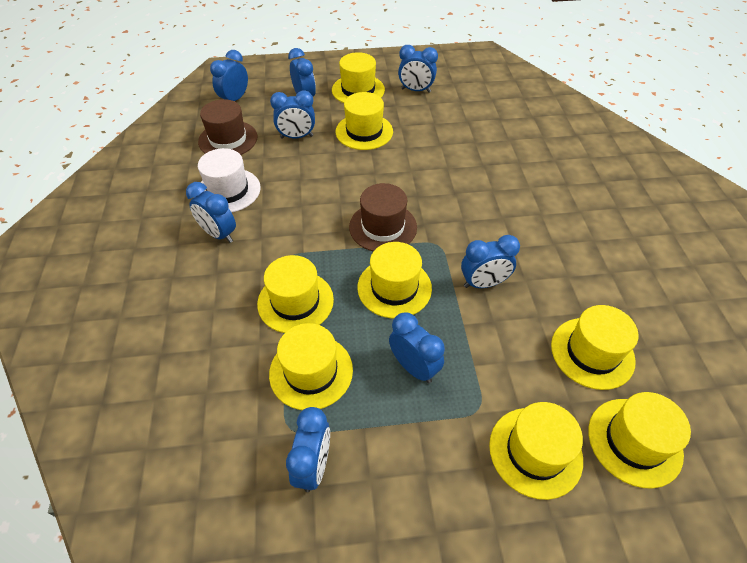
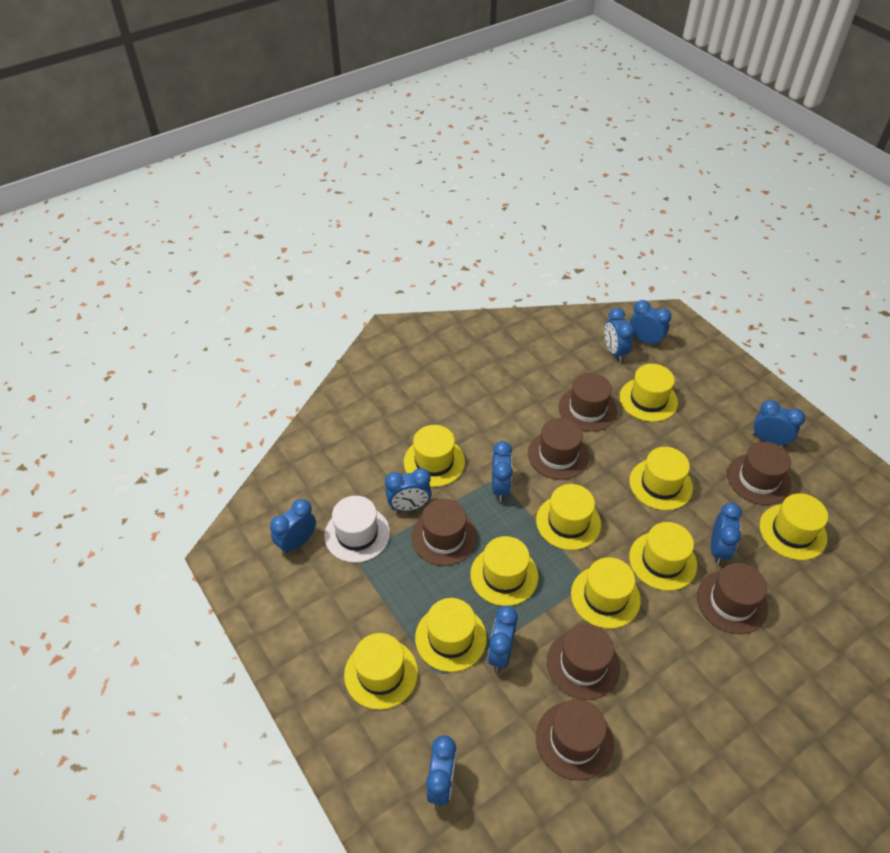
blue clock: [186,182,236,243] [210,50,248,101] [270,90,315,139] [286,407,330,492] [288,48,316,97] [389,312,445,383] [398,45,438,93] [461,235,520,288] = 8 -> [270,499,316,555] [385,468,431,511] [426,735,456,807] [488,606,518,672] [492,441,513,501] [604,308,634,362] [630,300,672,347] [711,503,742,565] [753,400,805,447] = 9
brown hat: [198,99,258,155] [349,183,417,251] = 2 -> [411,499,477,566] [528,418,589,480] [536,699,614,781] [547,624,620,700] [559,373,617,432] [697,563,768,634] [727,442,791,505] = 7
yellow hat: [257,255,334,333] [269,323,353,410] [332,52,385,103] [336,92,393,150] [357,242,432,319] [489,402,583,500] [551,305,639,390] [588,392,691,489] = 8 -> [344,633,418,710] [404,425,465,487] [415,598,487,672] [470,536,539,606] [536,484,601,550] [571,557,641,629] [620,364,678,422] [629,522,697,591] [630,447,693,511] [760,493,828,560] = 10

